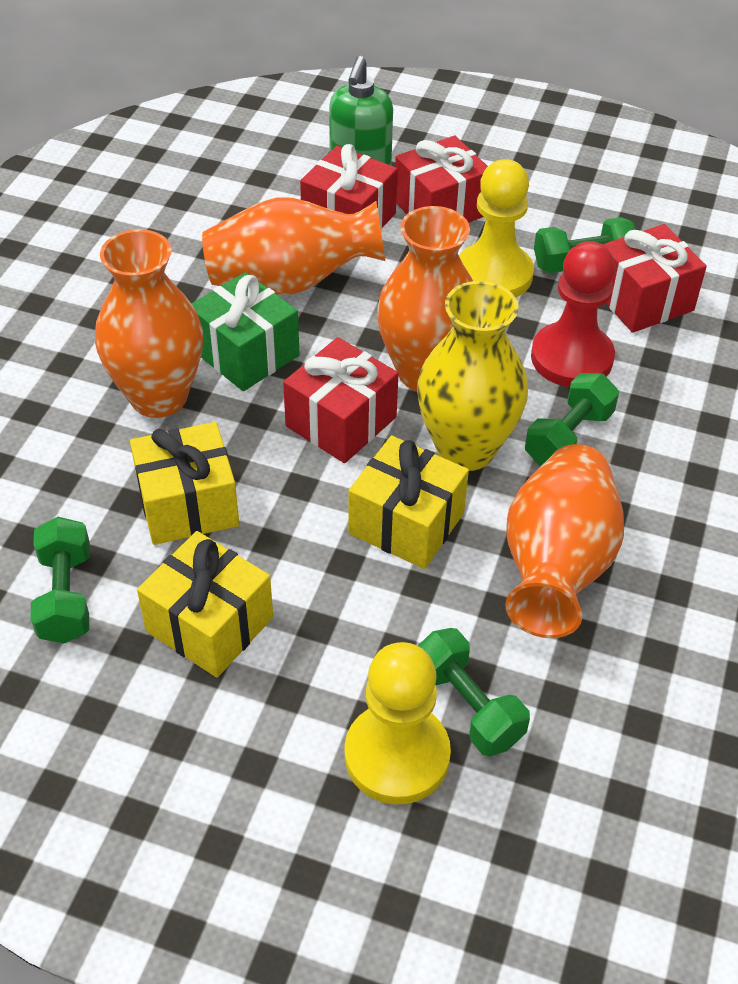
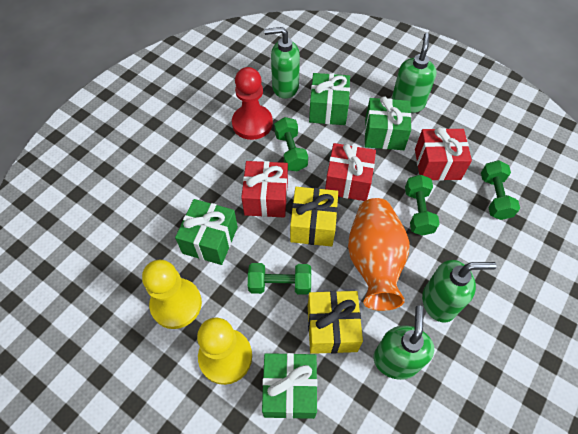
green gift: [192,272,300,391] = 1 -> [175,199,238,265] [262,353,317,419] [309,73,350,125] [365,96,411,150] = 4
green soap dispenser: [329,56,393,165] = 1 -> [264,27,300,99] [374,305,434,380] [392,33,437,113] [422,260,496,323] = 4
orange vase: [95,229,203,418] [202,198,385,295] [377,206,473,391] [505,444,624,638] = 4 -> [348,198,409,311] = 1
red gift: [283,337,399,463] [300,144,398,230] [395,135,488,223] [602,224,707,333] = 4 -> [241,161,288,217] [325,143,376,201] [415,127,472,181] = 3
yellow gift: [130,422,239,545] [137,531,273,678] [348,436,469,569] = 3 -> [290,187,338,247] [308,291,363,354] = 2
yellow vase: [417,281,528,471] = 1 -> none = 0

